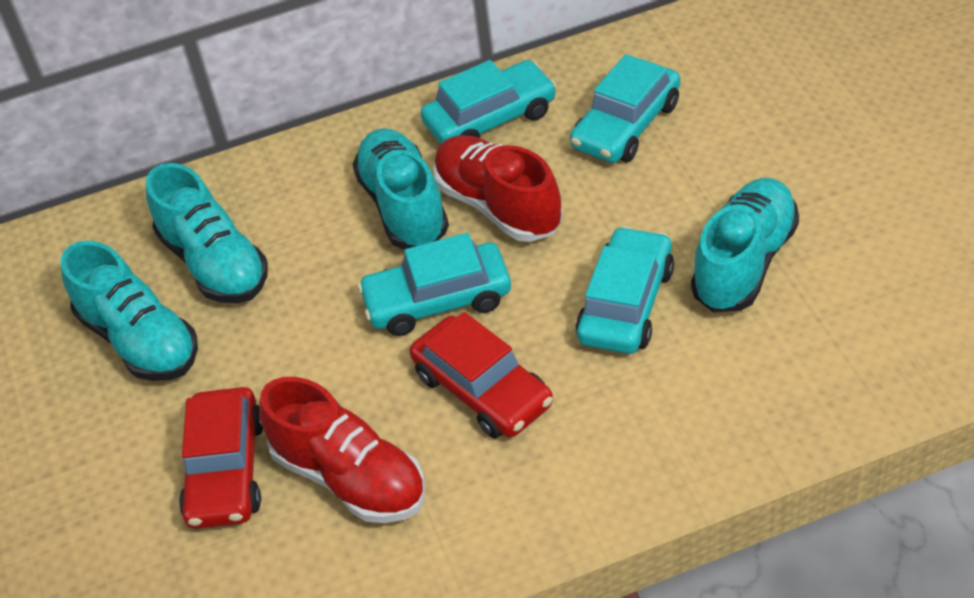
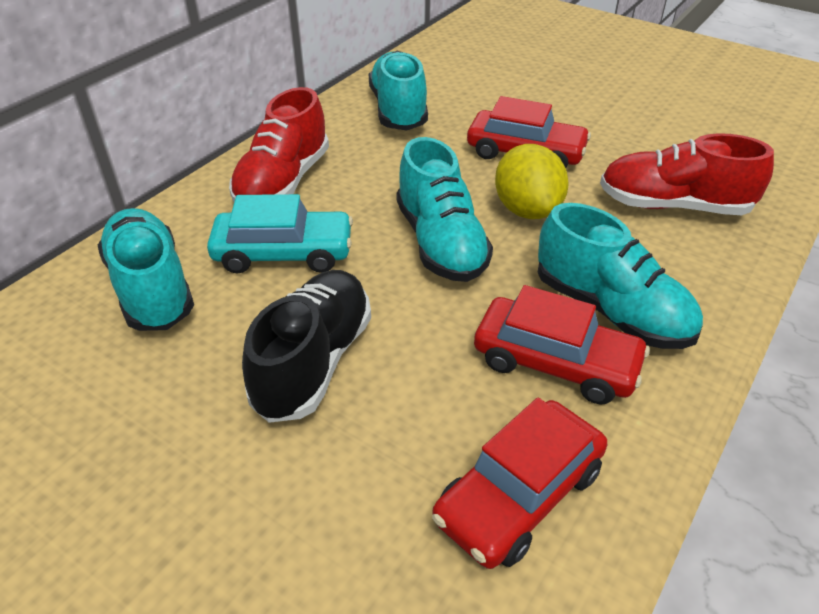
black shoe: none = 0 -> [242,270,371,423] = 1
red car: [179,387,263,529] [410,312,553,439] = 2 -> [432,398,607,569] [467,96,591,168] [474,285,650,405] = 3
turquoise car: [357,233,511,336] [421,60,557,144] [570,54,680,163] [576,226,674,354] = 4 -> [207,194,353,273] = 1
yellow lemon: none = 0 -> [495,144,569,219] = 1

